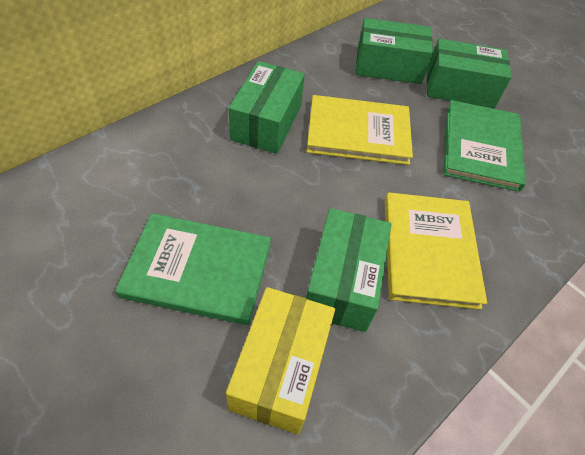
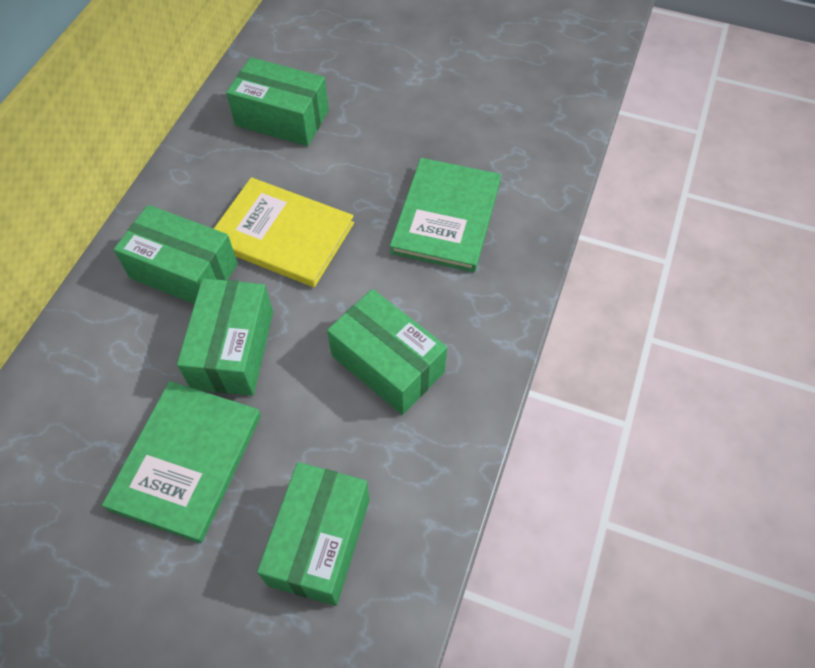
green box: [229,61,305,154] [306,208,391,332] [356,18,433,84] [427,39,512,108] = 4 -> [114,205,238,304] [177,278,273,396] [226,57,329,146] [257,462,370,606] [327,289,447,415] = 5
yellow book: [306,95,413,165] [385,192,487,310] = 2 -> [214,177,354,287] = 1
yellow box: [226,287,335,434] = 1 -> none = 0

